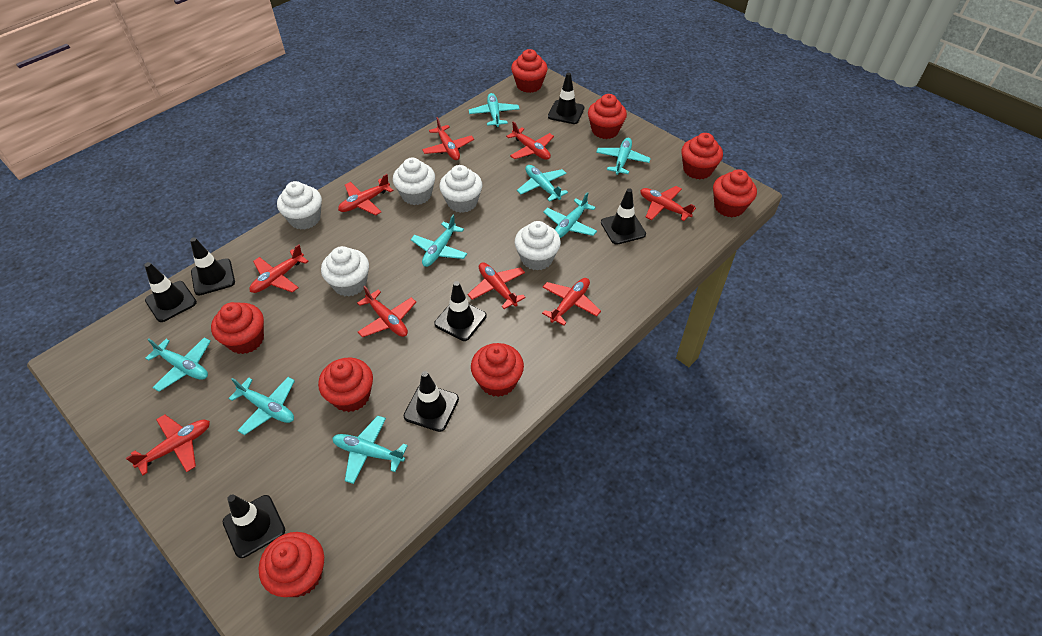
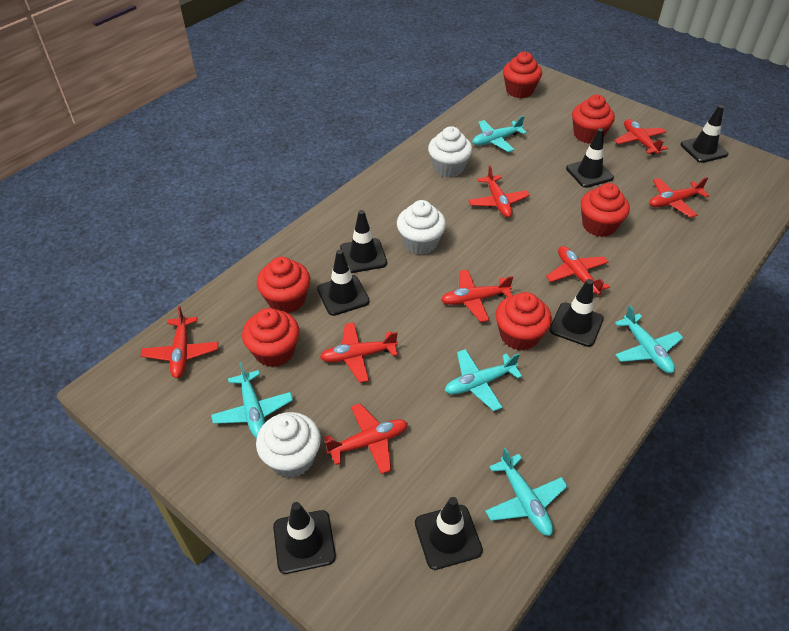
red cupcake: [211,302,264,354] [259,532,324,597] [318,357,373,412] [471,343,524,397] [511,49,548,93] [588,94,627,139] [681,133,723,179] [713,169,757,217] = 8 -> [242,308,299,367] [257,257,310,313] [495,292,552,351] [503,52,542,98] [572,95,615,144] [581,183,630,237] = 6
red plane: [126,414,210,475] [249,245,309,293] [338,174,394,216] [357,285,416,337] [422,117,474,160] [468,262,526,309] [506,121,554,160] [542,278,601,326] [640,186,696,221] = 9 -> [141,306,218,378] [320,322,398,383] [324,403,408,474] [441,269,513,322] [468,165,530,218] [546,246,610,295] [614,119,668,155] [649,177,709,218] = 8
turquoise plane: [145,337,211,392] [228,377,295,435] [332,416,408,484] [410,215,467,267] [469,93,520,127] [517,165,568,202] [543,192,597,238] [596,138,651,175] = 8 -> [211,362,293,438] [445,349,522,411] [472,116,527,152] [485,448,568,536] [615,305,683,373] = 5
white cupcake: [277,181,322,230] [321,246,369,297] [393,157,435,205] [439,165,482,213] [515,221,561,271] = 5 -> [256,412,321,478] [397,200,446,255] [428,126,472,177] = 3

